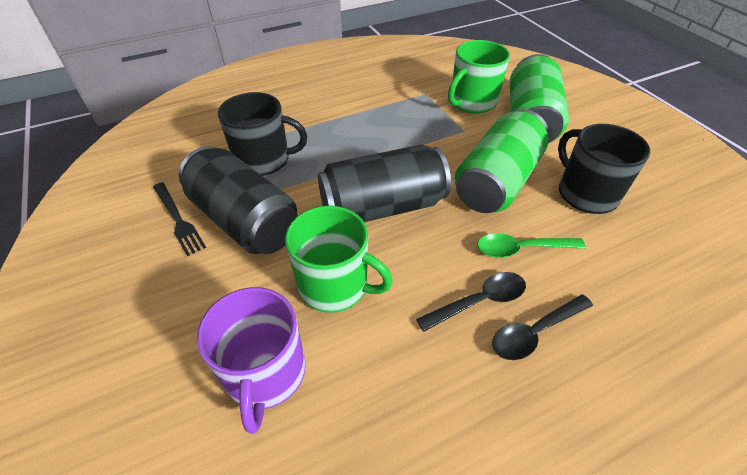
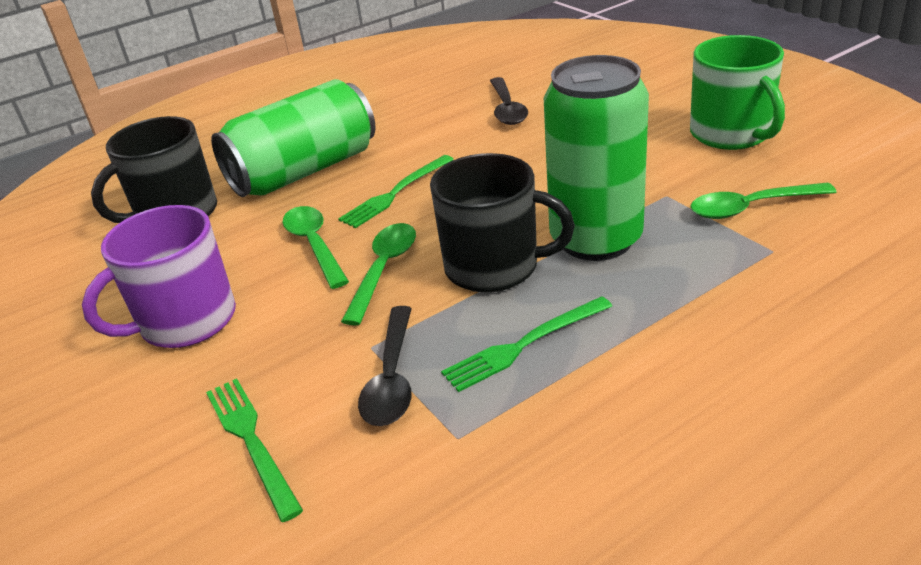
black can: [179,146,298,254] [318,145,451,222] = 2 -> none = 0
black fork: [153,182,206,256] = 1 -> none = 0
green fork: none = 0 -> [206,379,303,522] [338,155,454,228] [441,296,612,392] = 3
green mug: [285,206,393,313] [448,40,510,114] = 2 -> [690,35,785,150] = 1
green spoon: [477,233,586,258] = 1 -> [282,206,349,289] [341,223,416,326] [690,182,837,219] = 3

